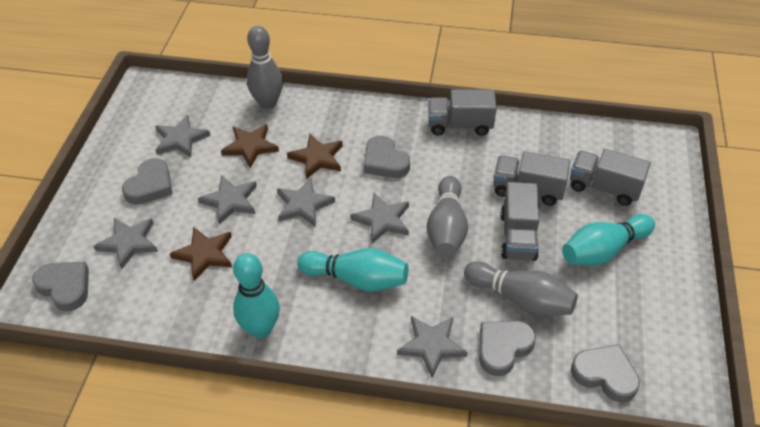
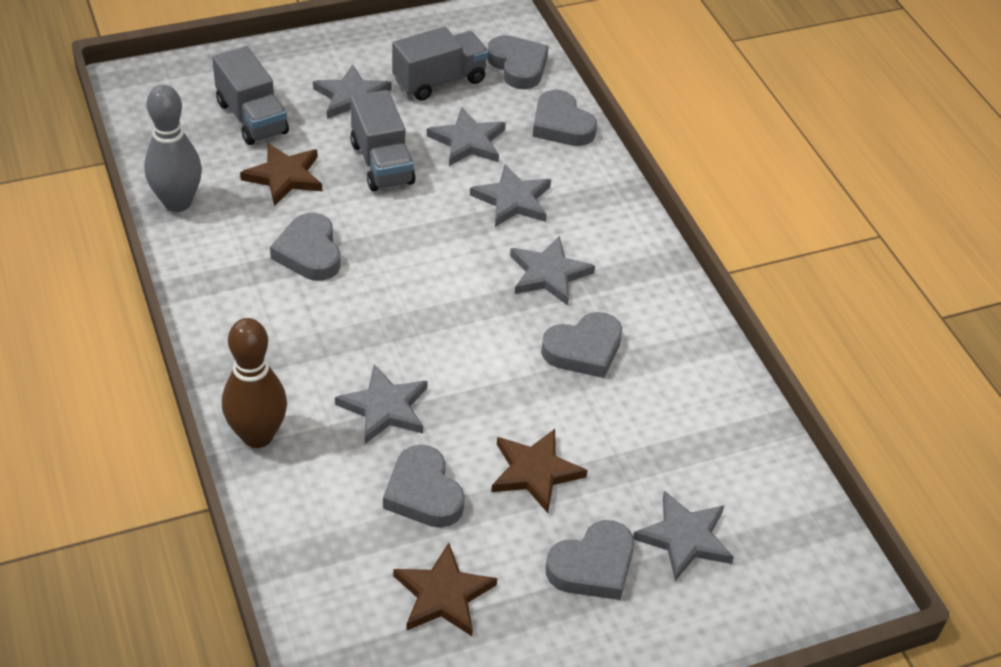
brown bowling pin: none = 0 -> [222,318,287,448] = 1
grey bowling pin: [247,26,283,109] [427,176,468,258] [464,261,578,316] = 3 -> [144,85,202,212] = 1
grey heart: [32,262,89,311] [122,158,172,205] [364,136,410,178] [479,321,536,376] [571,344,640,402] = 5 -> [270,213,341,281] [383,445,465,528] [487,35,549,89] [533,90,597,146] [541,312,622,378] [546,520,634,600] = 6
grey truck: [428,89,497,136] [493,151,570,206] [500,182,540,261] [570,149,651,206] = 4 -> [212,46,289,145] [350,90,416,191] [392,27,489,101] = 3
turquoise bowling pin: [233,253,280,338] [297,248,408,291] [562,214,655,265] = 3 -> none = 0

